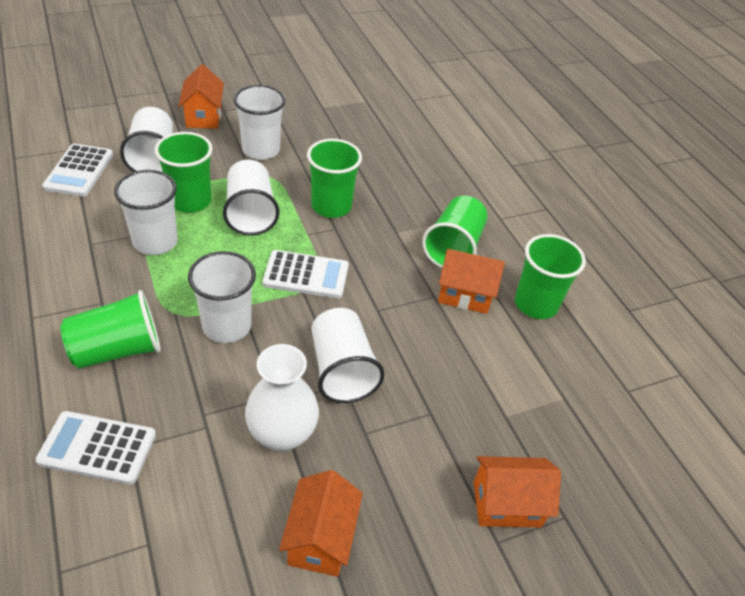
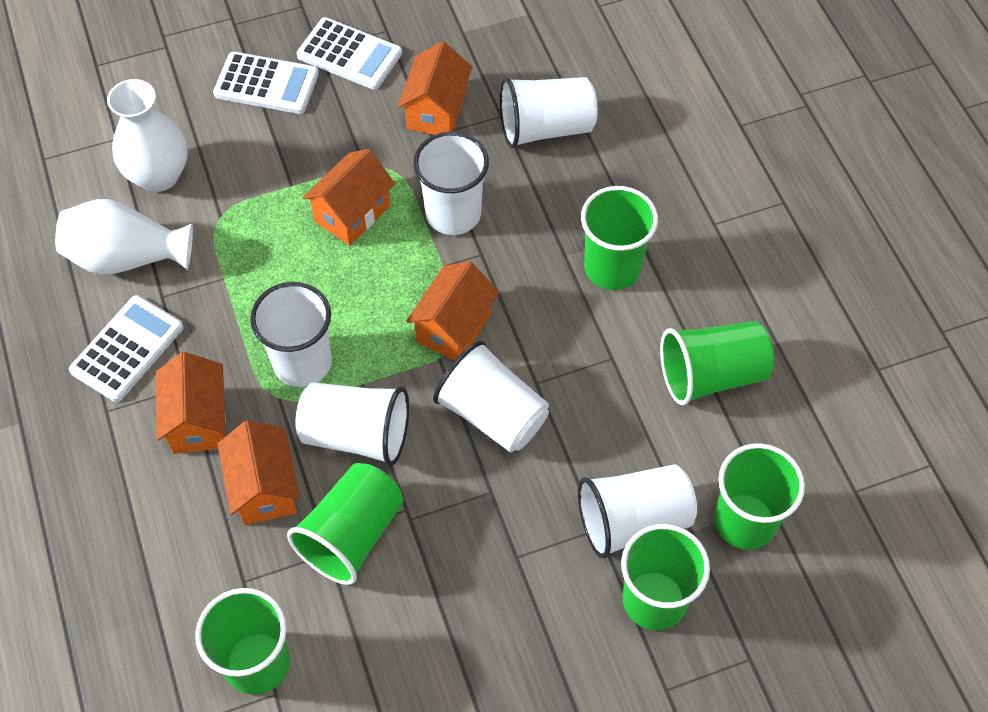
green cup: [60,290,161,369] [155,132,213,213] [307,139,362,218] [422,196,487,268] [515,234,586,319] = 5 -> [195,588,290,695] [287,463,404,585] [581,186,658,290] [621,524,710,630] [660,321,774,405] [714,443,805,550] = 6
orange house: [178,64,224,129] [279,470,363,577] [438,249,505,314] [474,456,561,527] = 4 -> [156,352,226,454] [217,420,300,525] [302,149,395,246] [398,41,472,135] [406,261,499,361] = 5
white vase: [245,344,319,452] = 1 -> [55,199,193,275] [107,79,188,192] = 2

